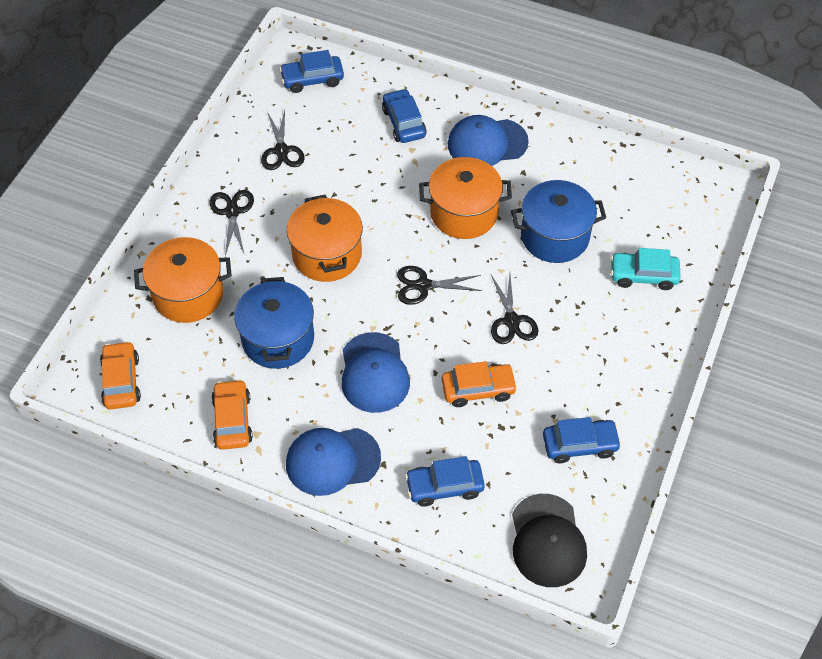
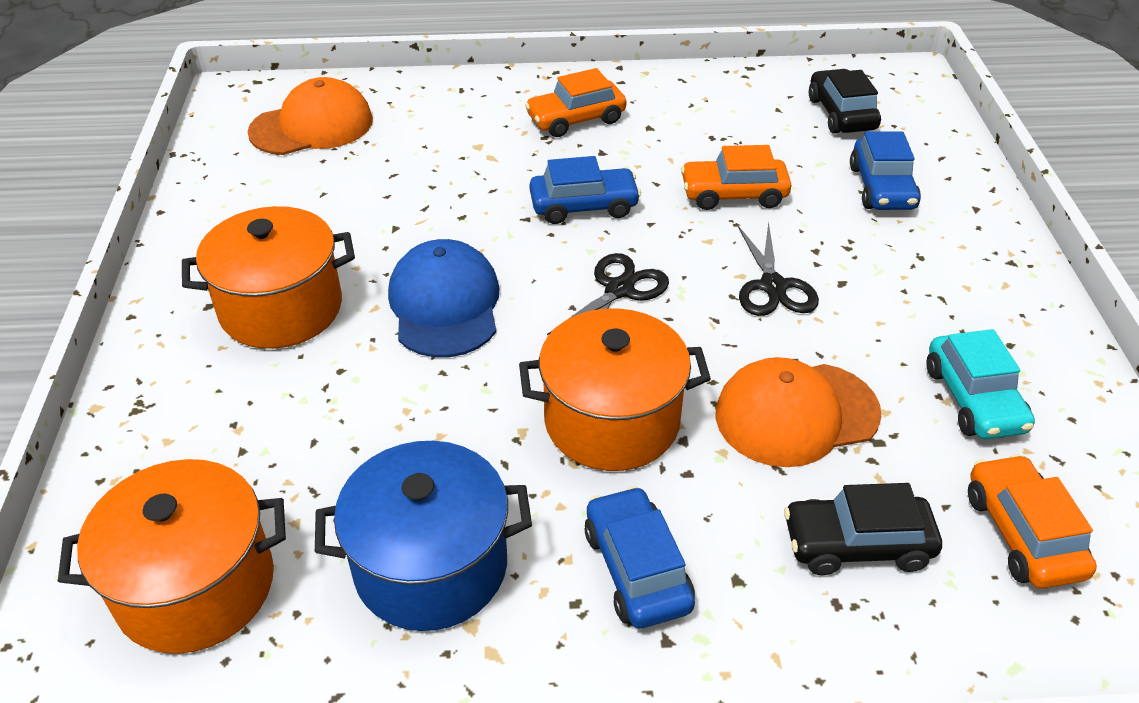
black cap: [512,494,587,587] = 1 -> none = 0
black car: none = 0 -> [784,483,942,575] [809,69,881,134] = 2
black scissors: [209,190,254,256] [261,110,305,170] [397,266,482,305] [491,275,538,344] = 4 -> [547,253,669,335] [737,222,819,316] = 2
blue cap: [286,428,381,496] [342,332,410,413] [448,115,529,166] = 3 -> [388,239,499,357] = 1
blue car: [279,50,344,93] [382,89,427,143] [405,456,485,507] [543,417,622,463] = 4 -> [529,156,641,224] [584,486,695,628] [850,132,921,210] = 3
blue pot: [234,277,314,369] [511,180,606,263] = 2 -> [315,441,532,631] = 1
orange cap: none = 0 -> [248,77,373,155] [715,357,881,467] = 2

